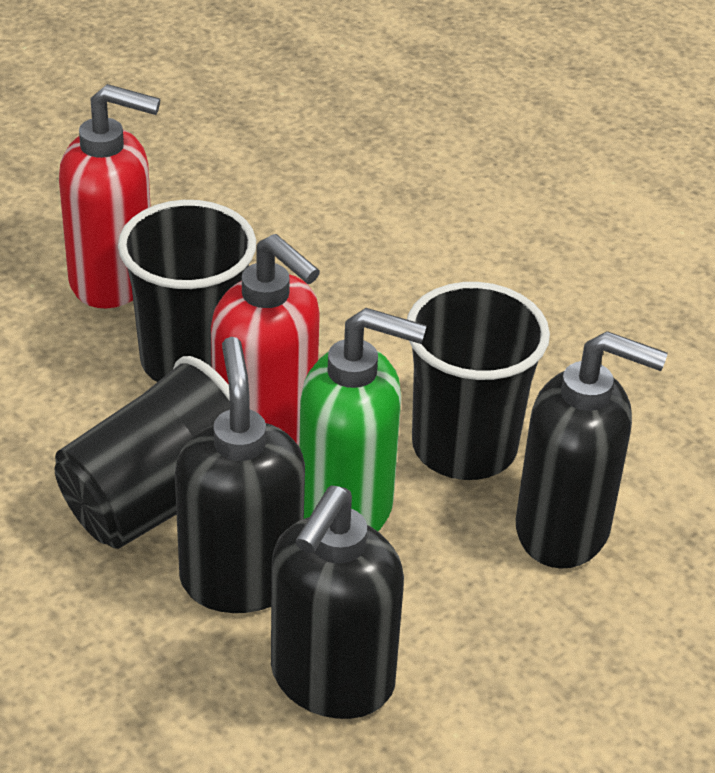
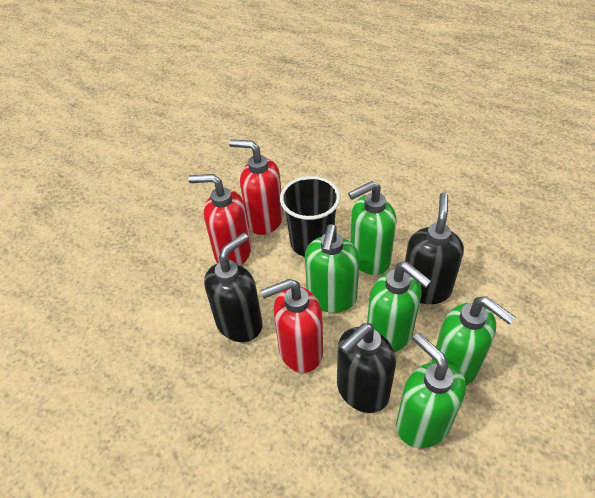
black cup: [55,356,230,549] [118,200,256,382] [407,282,550,480] = 3 -> [280,176,340,257] = 1
green soap dispenser: [299,308,427,531] = 1 -> [305,224,360,313] [348,181,396,275] [367,261,432,352] [396,333,466,448] [431,296,515,386] = 5
red soap dispenser: [59,84,160,308] [211,234,320,446] = 2 -> [188,174,251,266] [229,139,284,235] [260,279,323,373] = 3

